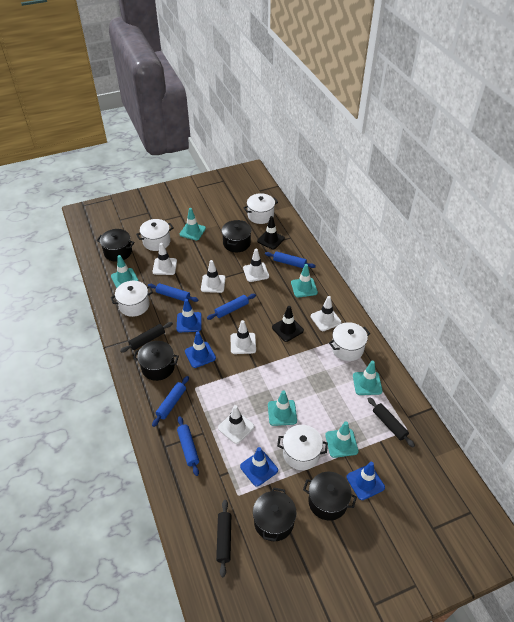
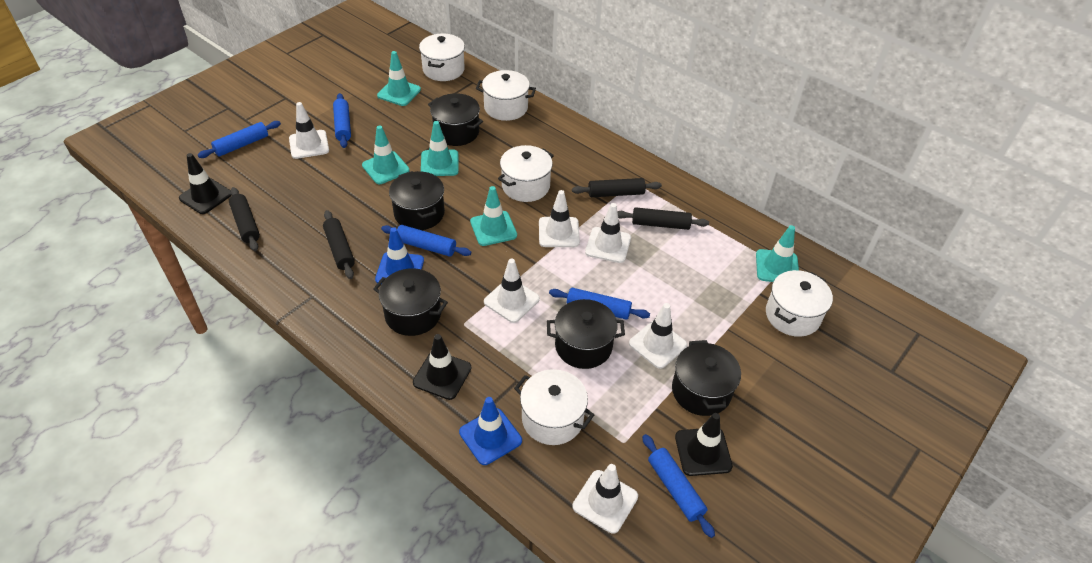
black rolling pin: [120,322,173,353] [216,500,231,577] [368,397,415,447] = 3 -> [229,187,260,251] [323,210,355,279] [572,178,662,197] [617,207,709,230] = 4
black traffic cone: [257,216,285,250] [272,306,304,342] = 2 -> [179,153,232,214] [413,334,471,400] [675,413,733,476] = 3
blue traffic cone: [177,299,202,332] [185,332,216,368] [240,447,278,487] [346,461,385,500] = 4 -> [375,227,424,283] [459,397,522,465] = 2
turquoise traffic cone: [111,255,139,288] [180,208,206,240] [268,390,297,426] [291,264,318,298] [325,421,359,458] [353,361,383,395] = 6 -> [362,125,410,184] [377,51,421,106] [421,121,459,176] [470,186,517,246] [756,225,799,282] = 5

